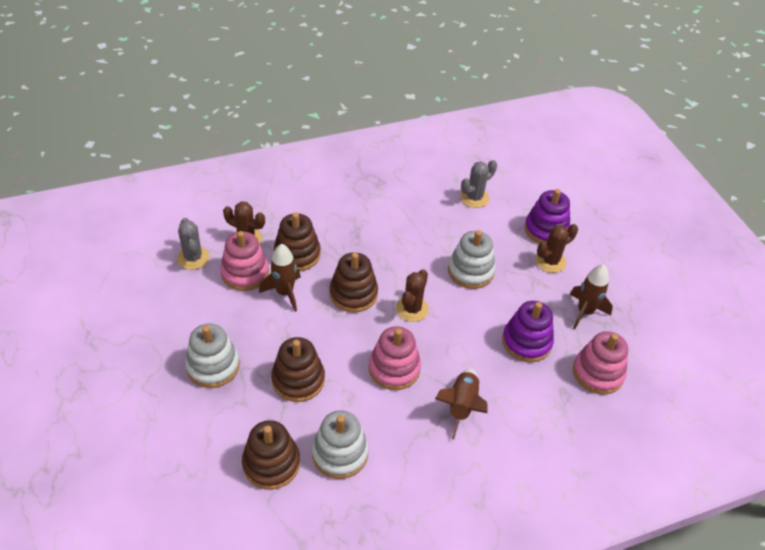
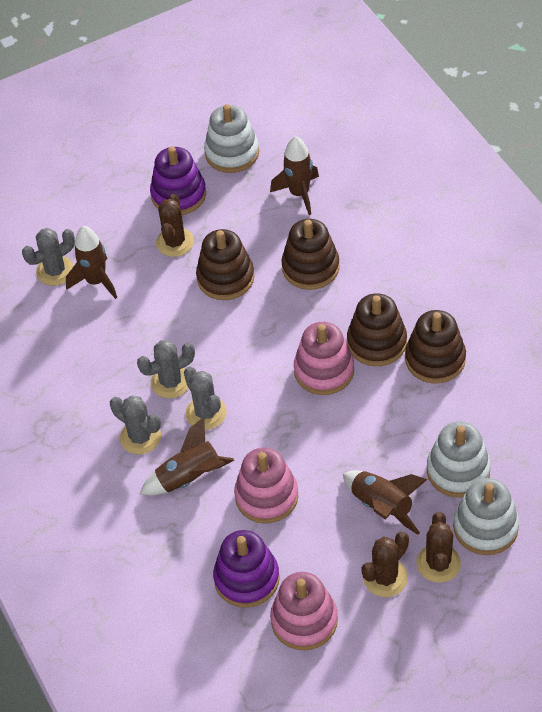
brown rocket: [259,243,301,312] [435,368,488,440] [570,264,613,329] = 3 -> [66,226,117,299] [140,417,234,495] [270,136,319,215] [343,471,427,535] = 4
grey cactus: [177,218,209,270] [461,160,497,208] = 2 -> [22,228,75,286] [110,395,161,455] [137,340,195,398] [184,367,227,430] = 4

